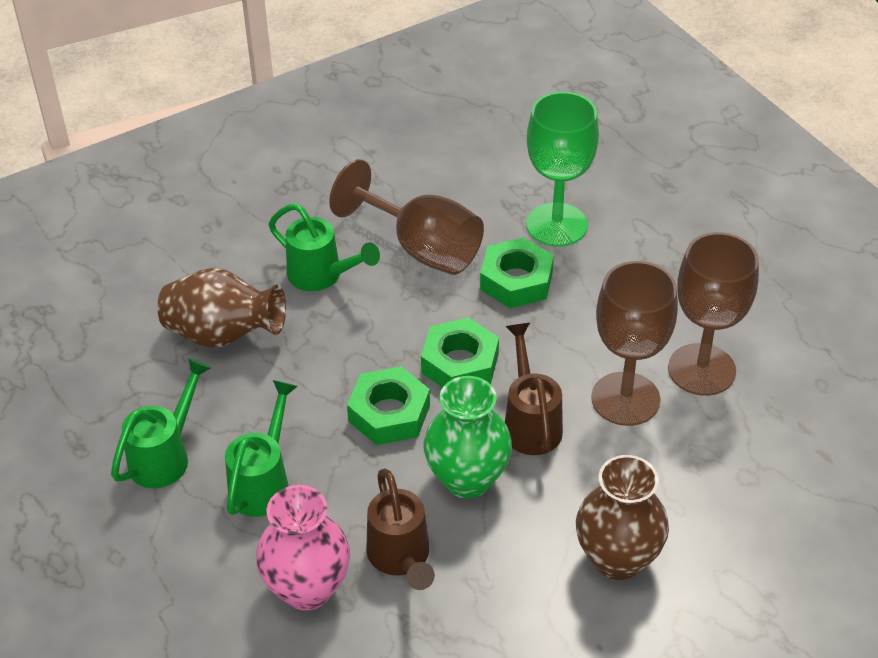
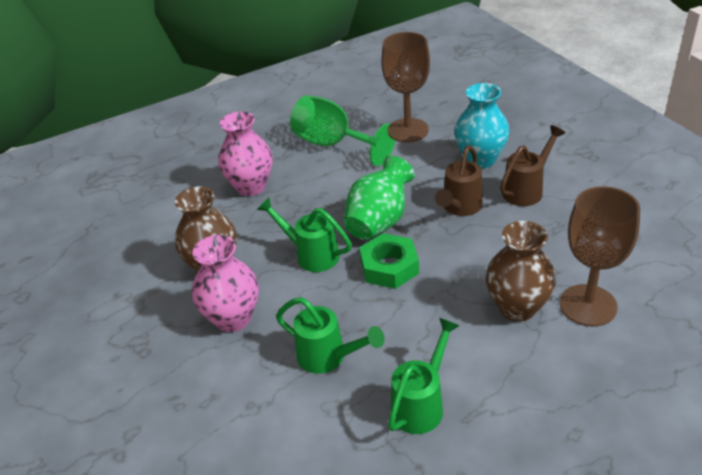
brown goblet: [329,159,484,275] [591,261,678,426] [668,232,759,396] = 3 -> [381,32,430,142] [560,186,640,327] = 2
green nut: [347,366,430,445] [421,317,499,388] [480,237,554,308] = 3 -> [359,233,419,289] = 1
pink vase: [256,485,350,611] = 1 -> [192,235,259,332] [218,111,273,196] = 2
turquoise vase: none = 0 -> [454,83,509,168] = 1

